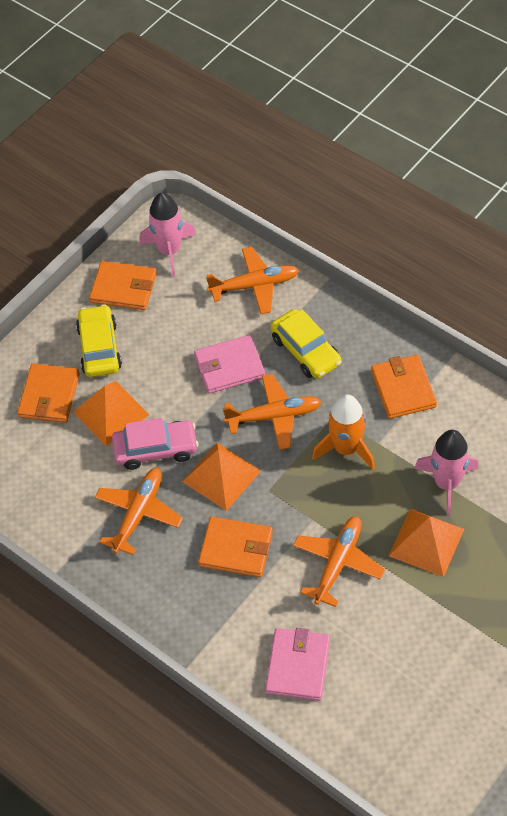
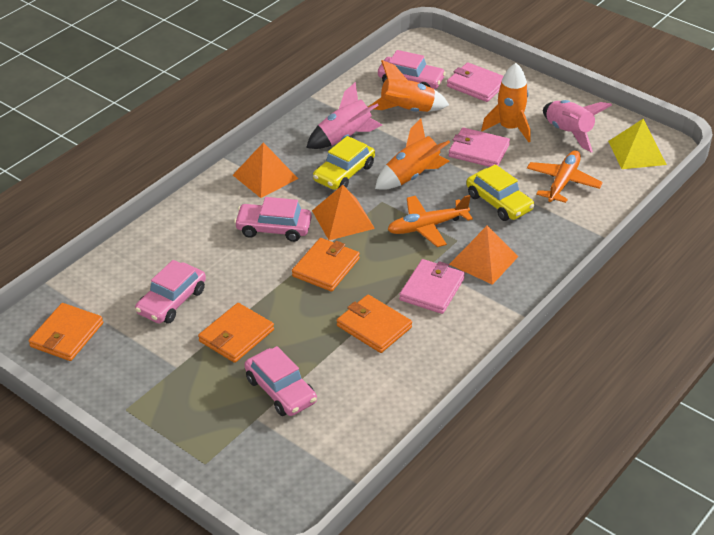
orange plane: [95,468,183,555] [206,247,299,314] [223,374,321,450] [293,516,385,607] = 4 -> [387,195,473,247] [527,150,603,203] = 2
orange rocket: [312,394,375,470] = 1 -> [368,60,449,112] [375,119,450,190] [481,63,530,142] = 3
pink car: [112,418,199,470] = 1 -> [135,260,206,324] [234,197,312,242] [244,346,317,416] [378,50,446,89] = 4
pink wallet: [194,335,265,393] [265,628,330,701] = 2 -> [399,259,465,314] [447,62,504,102] [449,127,510,167] = 3
yellow pyramid: none = 0 -> [608,119,667,169] = 1

